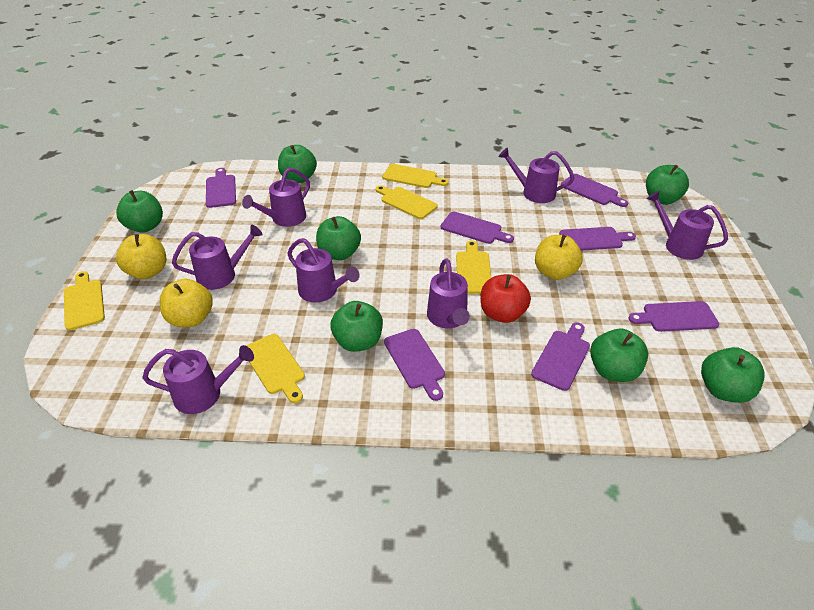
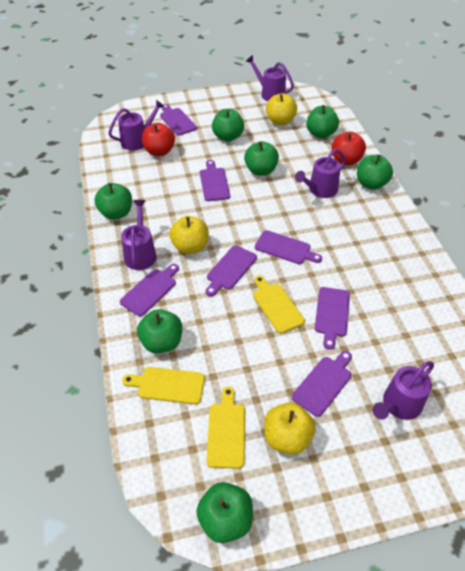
purple watering can: [142,345,254,414] [172,224,263,290] [242,168,310,227] [287,238,359,303] [427,258,470,328] [498,148,574,203] [646,191,728,260] = 7 -> [108,100,164,150] [121,200,157,270] [246,55,294,101] [295,149,346,198] [373,361,434,420] = 5
red apple: [481,274,531,323] = 1 -> [142,123,175,156] [332,131,366,165] = 2
yellow cutting board: [64,271,105,331] [246,334,305,403] [376,185,438,219] [382,164,449,188] [456,240,491,294] = 5 -> [122,367,205,405] [206,387,245,469] [253,276,305,334] = 3

